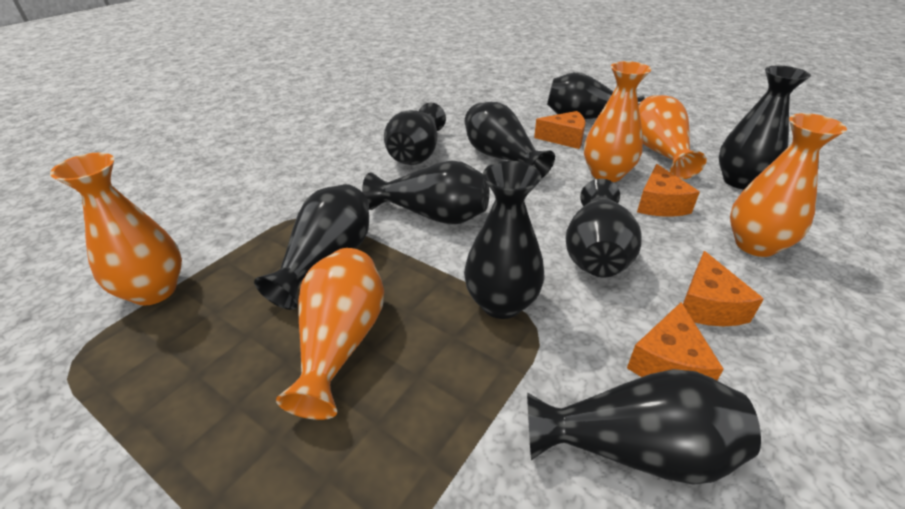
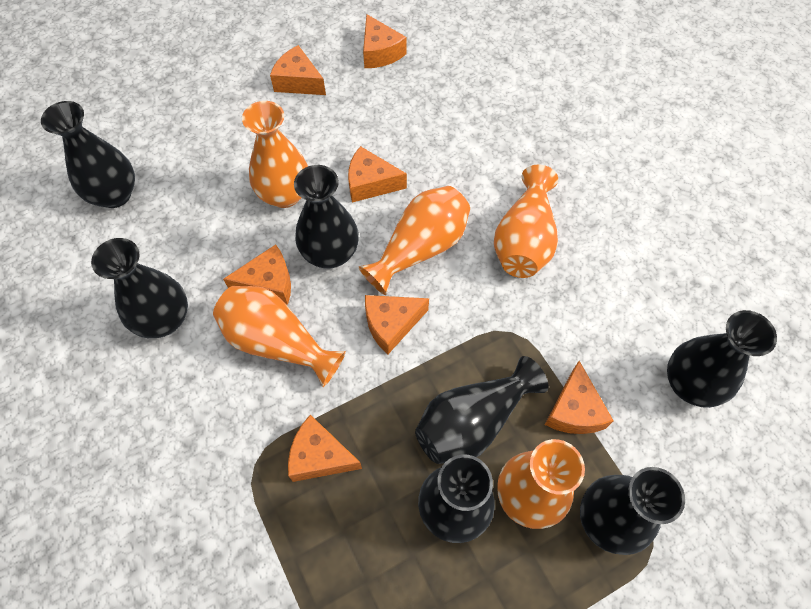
black vase: [254,184,369,310] [362,161,489,225] [384,103,446,165] [464,161,545,319] [465,102,555,179] [527,369,761,485] [547,72,645,119] [565,179,642,278] [719,66,811,189] = 9 -> [41,101,135,208] [91,238,188,338] [294,165,359,268] [415,356,548,464] [418,455,495,543] [580,467,685,555] [667,310,777,408] = 7
orange cheese: [534,111,585,149] [627,302,724,380] [637,164,700,217] [683,251,764,326] = 4 -> [223,244,291,305] [270,45,326,95] [288,415,362,482] [348,146,407,202] [363,14,406,68] [365,295,429,354] [545,361,614,434] = 7

